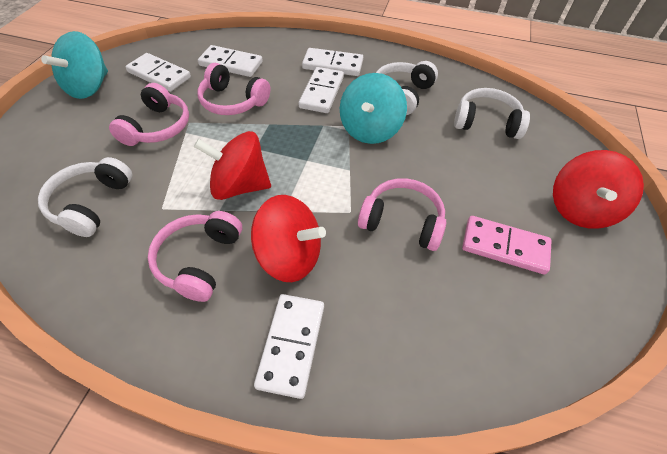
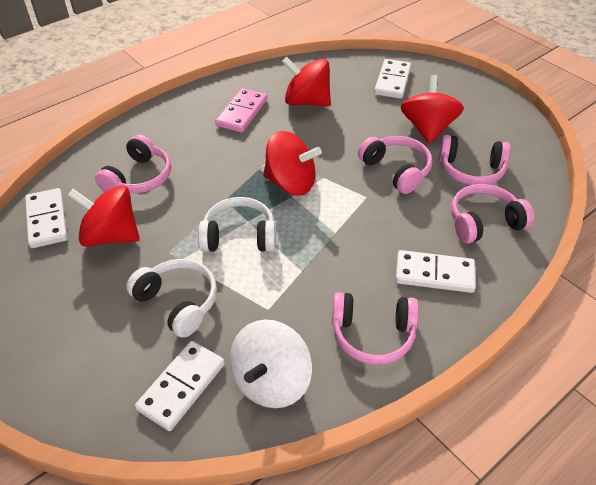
pink headphones: [109,83,189,146] [148,211,242,302] [198,63,270,115] [358,178,446,251] = 4 -> [95,134,171,193] [332,292,419,364] [358,136,432,194] [439,135,511,185] [451,184,534,244] = 5
red spinning top: [194,131,271,200] [251,195,326,282] [553,150,644,229] = 3 -> [68,186,140,247] [263,131,322,196] [282,56,331,107] [401,75,464,144] = 4
turquoise spinning top: [41,31,108,99] [340,73,407,144] = 2 -> none = 0
white domino: [126,53,191,92] [198,45,263,77] [254,294,324,399] [298,67,344,113] [302,48,363,76] = 5 -> [25,188,68,248] [135,341,225,431] [374,59,411,99] [395,250,476,293] = 4
white headphones: [38,157,132,237] [376,61,438,115] [454,88,530,139] = 3 -> [126,259,217,338] [198,197,276,252] = 2
white spinning top: none = 0 -> [230,320,312,408] = 1

